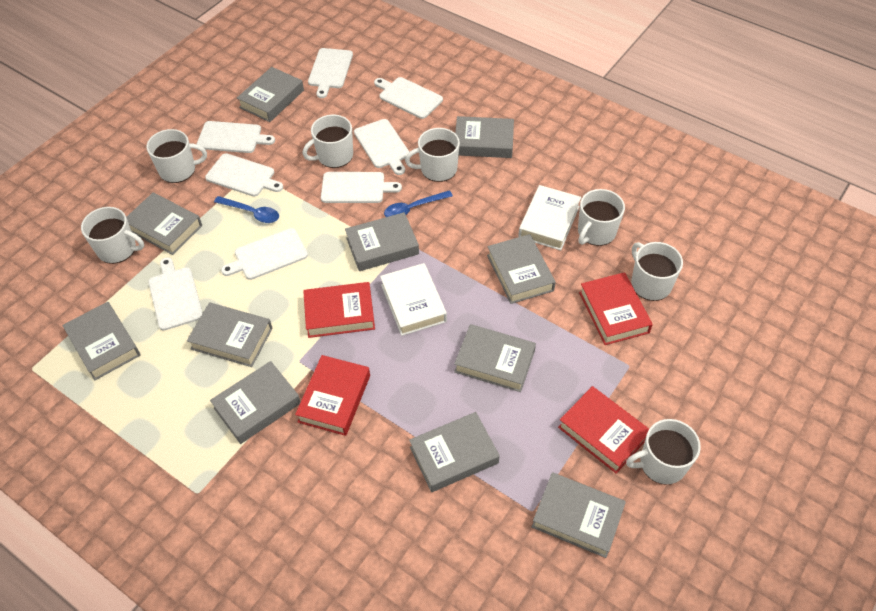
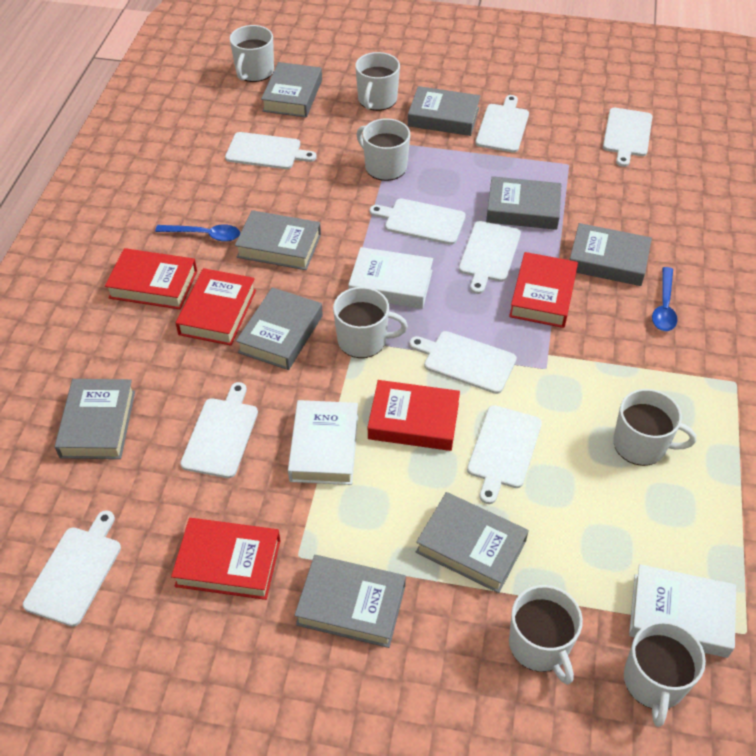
grey book: [62,302,141,380] [126,192,202,255] [187,302,272,367] [210,361,300,444] [237,67,304,122] [345,212,419,271] [409,412,500,492] [454,324,536,392] [455,116,514,158] [487,234,556,304] [532,472,626,558] = 11 -> [55,379,135,459] [235,210,321,270] [236,287,323,370] [261,62,322,117] [294,555,406,648] [408,86,480,136] [416,492,529,593] [486,176,561,230] [570,223,652,286] = 9
red book: [295,355,370,436] [303,282,375,338] [558,386,649,474] [579,272,653,345] = 4 -> [105,248,197,309] [171,518,281,600] [176,268,256,346] [368,380,460,451] [509,252,578,328] = 5
white book: [380,263,447,336] [518,185,581,250] = 2 -> [288,400,358,485] [348,247,433,309] [629,564,736,658] = 3
white cutting board: [148,257,203,331] [197,121,275,153] [205,153,283,196] [221,228,308,280] [308,48,353,98] [321,172,402,203] [354,119,409,175] [374,77,443,119] = 8 -> [23,510,121,626] [180,382,258,478] [225,132,317,169] [369,198,466,245] [409,331,517,394] [459,221,521,294] [467,405,542,504] [475,95,529,153] [603,108,652,167] = 9

